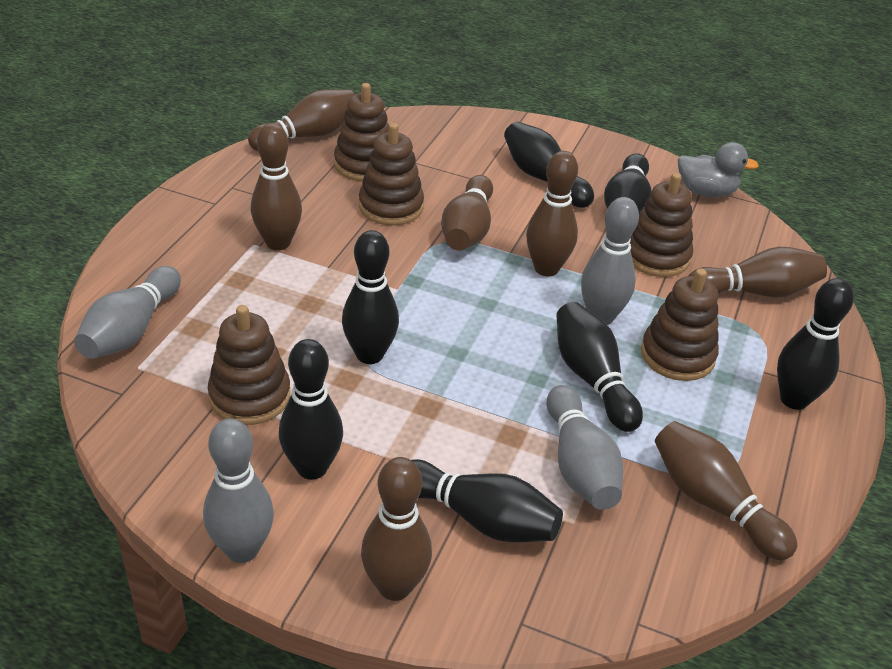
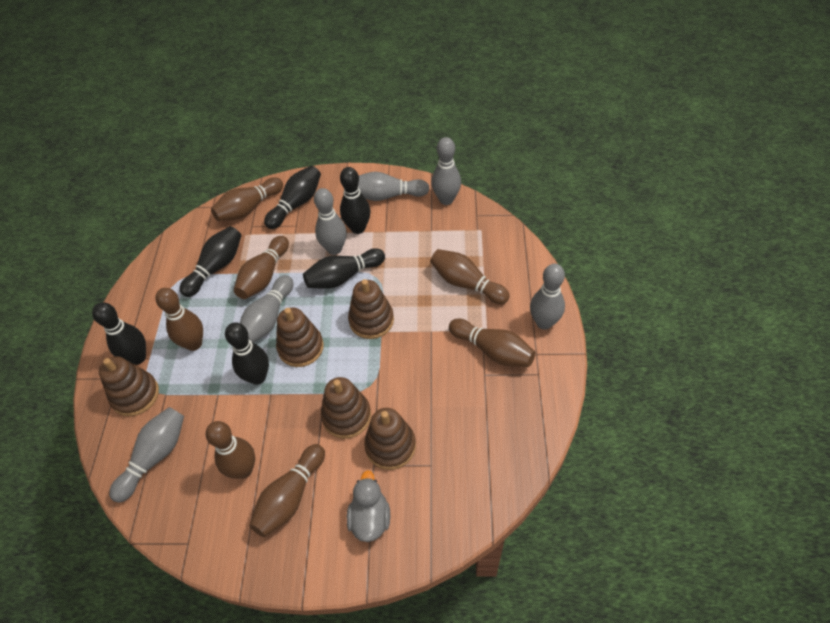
black bowling pin: [279,339,343,480] [342,230,399,364] [411,459,563,542] [504,122,594,208] [556,302,643,432] [604,153,652,213] [777,278,854,410] = 7 -> [92,302,146,365] [179,226,242,297] [225,322,269,385] [264,166,321,229] [303,248,385,289] [340,167,371,234] = 6
grey bowling pin: [74,266,181,359] [203,418,274,563] [546,385,623,510] [581,197,639,325] = 4 -> [109,407,184,503] [240,275,293,343] [314,188,347,255] [358,172,430,201] [432,137,461,205] [530,264,565,330] = 6

